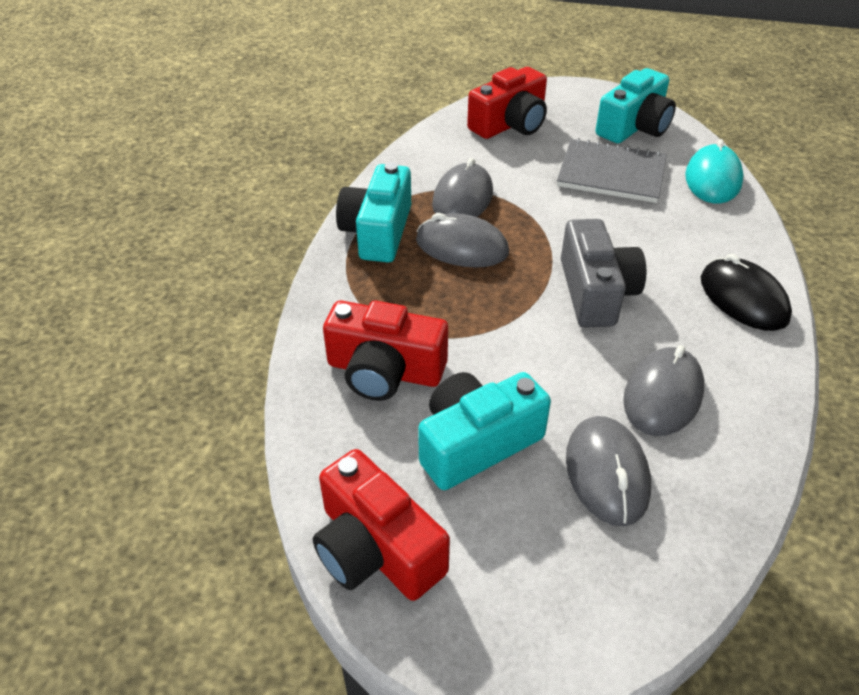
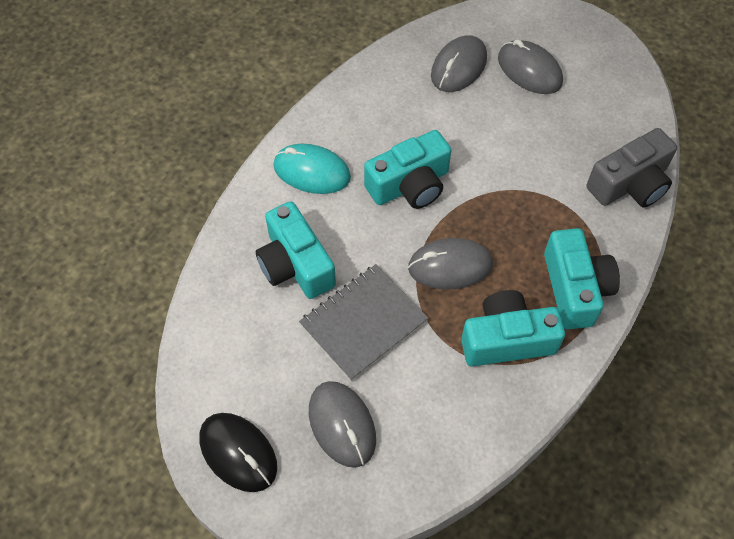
red camera: [313,449,450,601] [323,301,448,401] [467,67,547,139] = 3 -> none = 0
turquoise camera: [336,162,411,262] [418,372,551,490] [595,68,676,143] = 3 -> [256,201,336,299] [364,130,451,209] [461,290,565,366] [544,228,620,330] = 4

